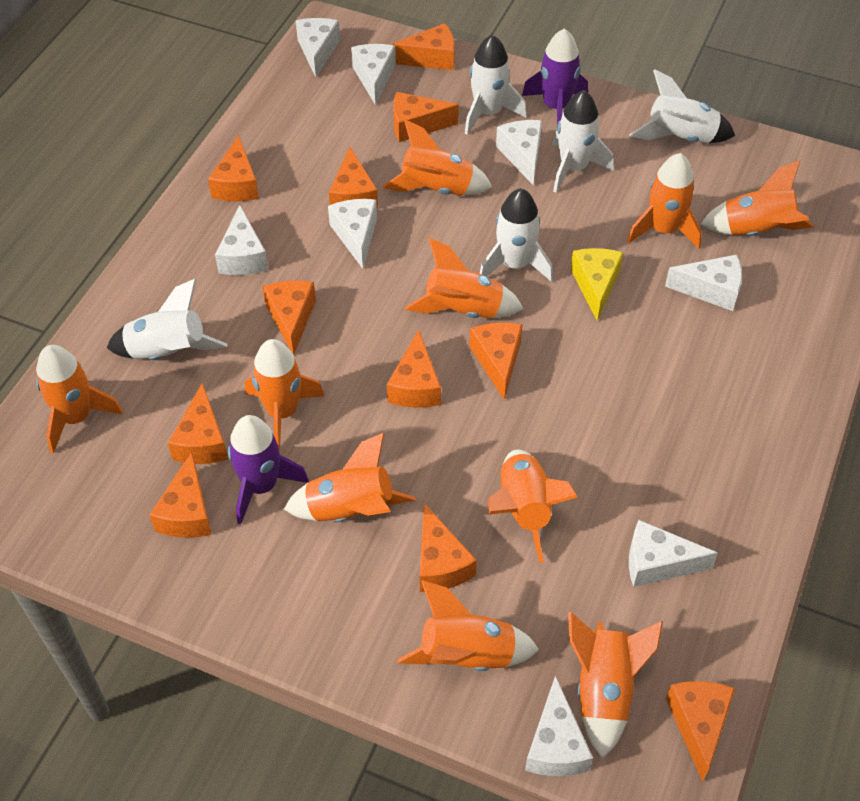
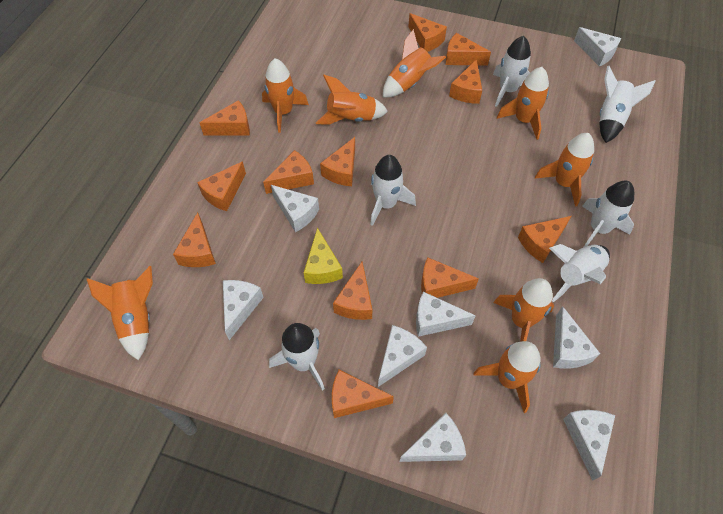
orange cheese: [149,452,212,538] [168,383,228,464] [208,135,259,201] [262,280,316,355] [329,147,378,209] [387,329,441,408] [392,23,455,70] [393,92,459,142] [420,503,477,592] [469,322,523,400] [666,681,735,782] = 11 -> [173,212,216,267] [197,161,246,211] [200,100,250,136] [263,150,314,194] [320,137,355,186] [332,370,394,418] [333,262,372,320] [408,13,447,52] [421,257,479,298] [446,33,491,66] [449,59,482,104] [518,216,571,263] = 12
orange rocket: [36,345,123,453] [245,339,324,450] [284,432,416,522] [383,119,492,196] [397,580,539,671] [405,238,523,318] [488,450,578,563] [568,612,663,759] [627,153,702,249] [701,160,814,236] = 10 -> [87,266,153,360] [262,58,309,133] [316,75,388,125] [383,29,446,97] [474,341,541,413] [493,278,554,342] [497,67,549,140] [535,133,594,207] = 8
purple rocket: [228,415,309,525] [522,28,588,126] = 2 -> none = 0
white rocket: [107,279,227,360] [465,34,526,134] [480,188,553,282] [553,90,613,192] [629,69,735,143] = 5 -> [269,323,325,391] [370,155,416,226] [493,36,531,107] [549,244,610,302] [582,181,634,248] [599,66,656,143] = 6

